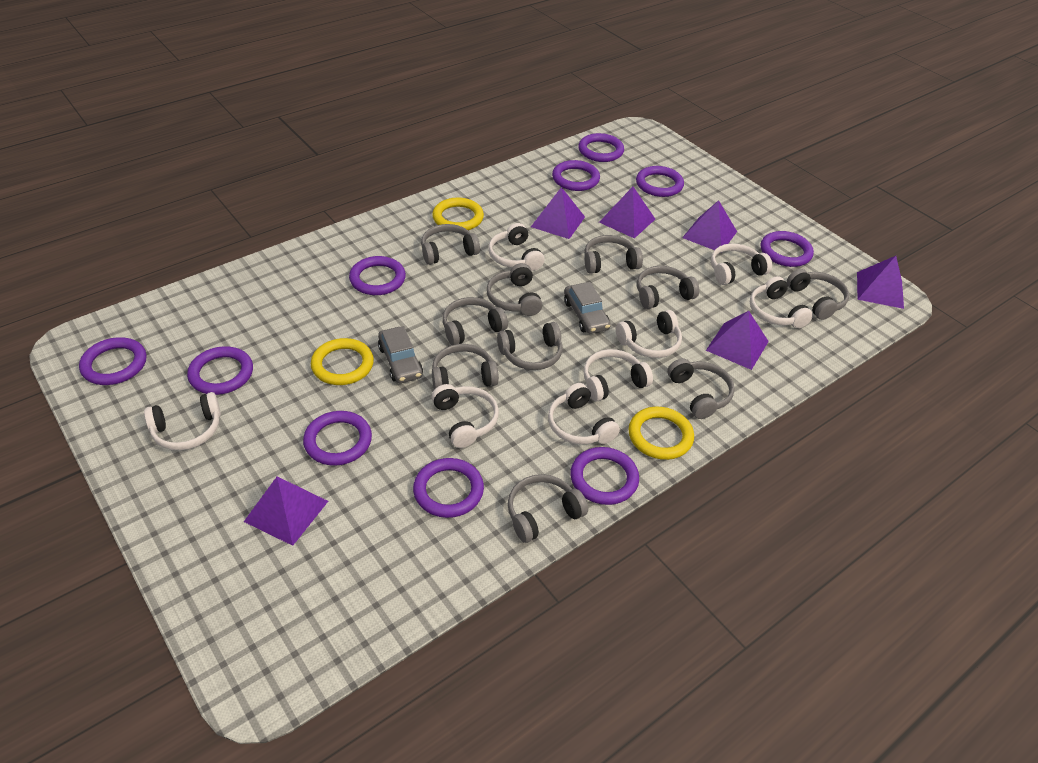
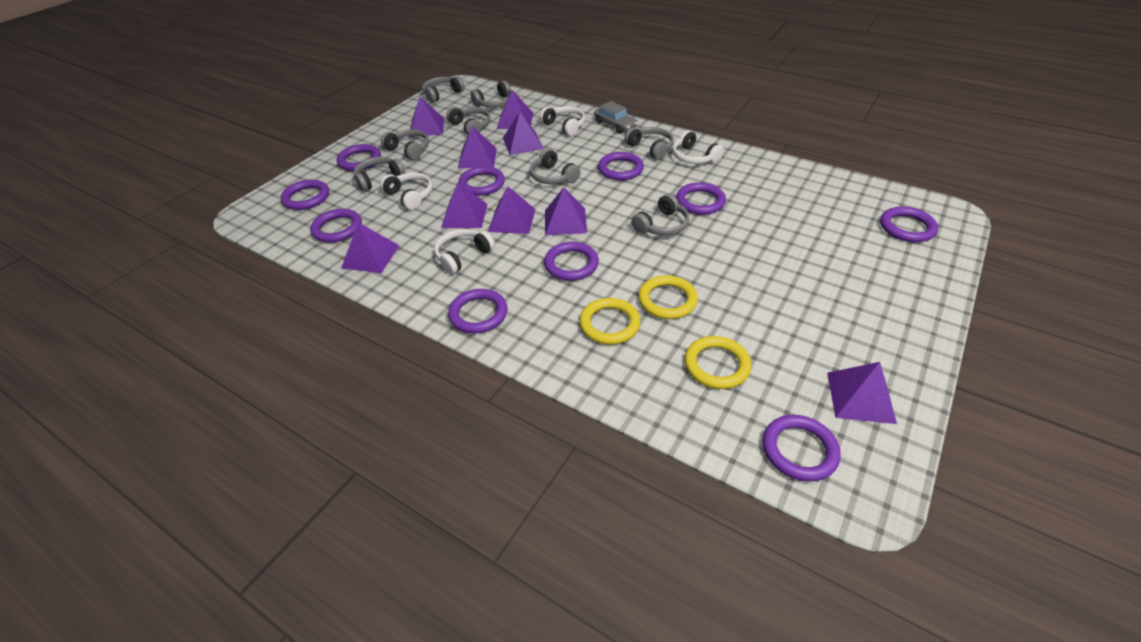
grey car: [378,326,423,383] [564,282,611,334] = 2 -> [594,101,638,134] = 1
grey headphones: [421,224,480,265] [432,344,499,390] [442,297,508,345] [486,263,543,316] [497,322,563,370] [508,474,588,543] [584,235,643,274] [637,266,699,309] [667,358,735,419] [787,269,849,320] = 10 -> [354,157,405,192] [381,129,429,160] [422,76,464,103] [446,107,491,134] [470,81,512,108] [530,149,581,184] [624,127,674,160] [631,194,689,236] = 8
purple pyramid: [244,476,328,546] [531,187,585,239] [599,187,655,238] [682,200,737,253] [706,311,769,370] [857,256,904,309] = 6 -> [341,222,400,273] [409,97,444,137] [441,182,487,228] [458,126,497,169] [488,186,536,234] [497,90,534,129] [503,112,544,155] [545,187,587,235] [827,362,897,424] = 9
white headphones: [144,392,221,450] [431,384,499,448] [488,223,544,271] [548,383,620,445] [583,349,653,401] [616,310,682,358] [711,244,772,285] [750,276,813,328] = 8 -> [380,173,432,210] [434,229,495,274] [540,106,585,136] [672,130,724,164] = 4

